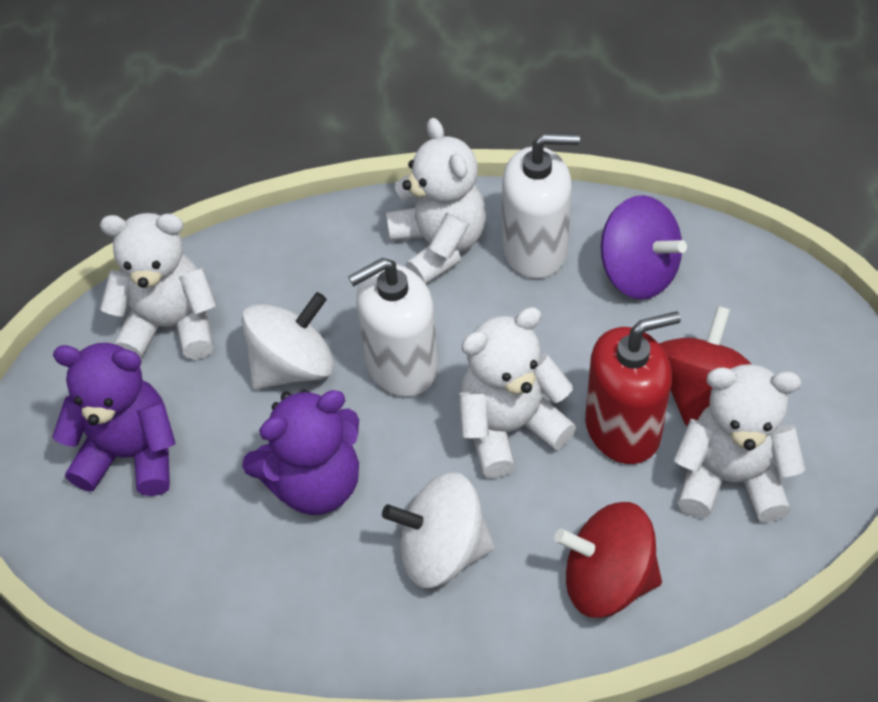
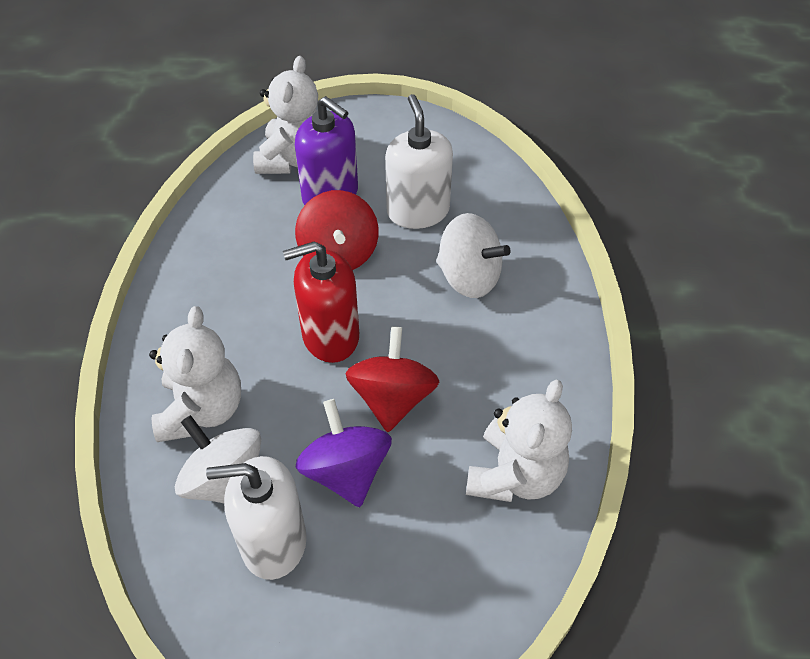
purple soap dispenser: none = 0 -> [295,96,358,205] = 1
purple teddy bear: [52,343,176,496] [242,389,359,515] = 2 -> none = 0
white teddy bear: [100,213,217,360] [386,118,486,284] [459,307,576,478] [673,364,806,522] = 4 -> [149,306,241,442] [253,56,318,174] [466,379,572,502] = 3

